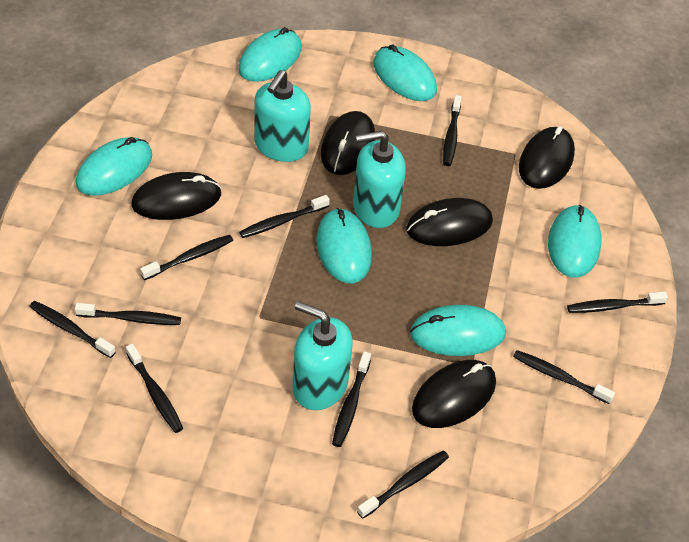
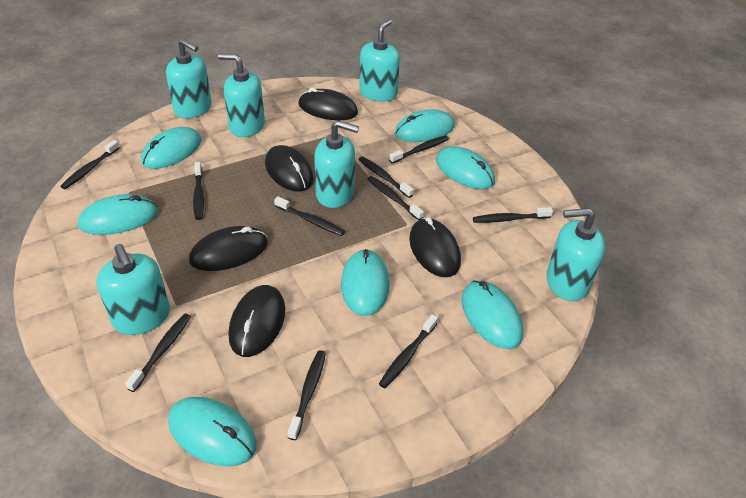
turquoise mouse: [76,137,152,196] [238,27,302,82] [316,208,372,284] [373,44,437,101] [410,305,506,356] [548,205,602,278] = 6 -> [78,194,158,235] [141,127,201,169] [168,397,257,467] [341,249,390,316] [395,109,455,142] [436,146,495,189] [462,281,523,349] = 7
turquoise soap dispenser: [254,70,311,162] [292,301,353,410] [353,131,406,228] = 3 -> [96,244,170,335] [166,38,212,118] [218,54,265,137] [314,120,359,208] [359,19,400,102] [546,208,605,301] = 6

